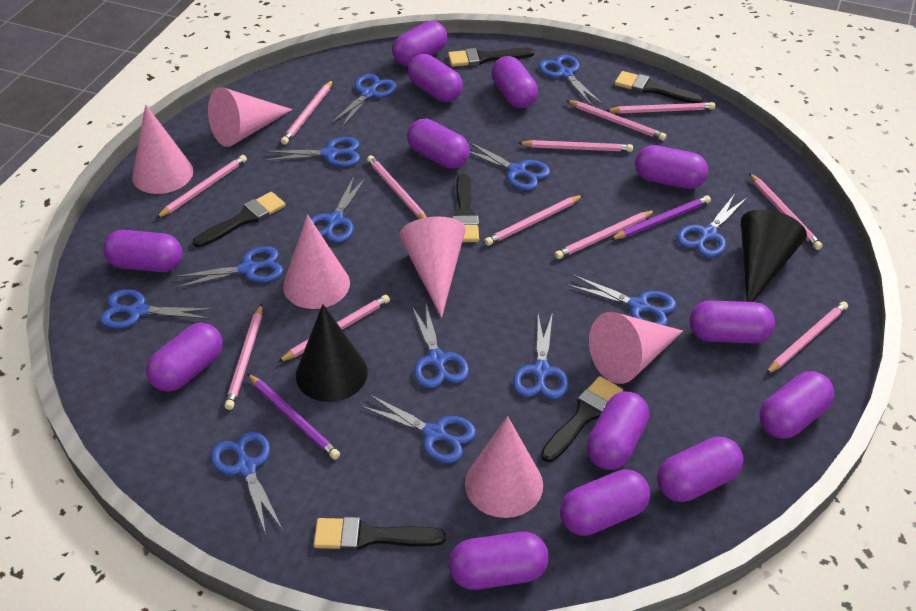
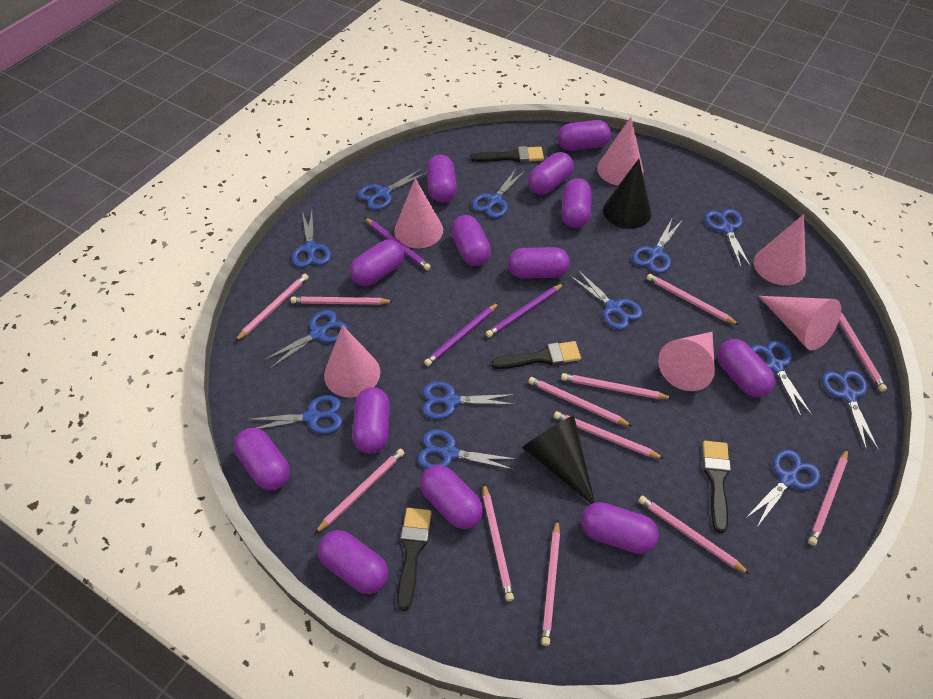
black brush: [193,192,286,248] [314,517,446,551] [448,48,534,67] [452,174,479,242] [541,376,623,462] [615,71,704,103] = 6 -> [397,508,432,611] [470,146,544,163] [491,341,581,369] [703,441,731,534] = 4
purple pencil: [247,373,340,460] [610,195,711,240] = 2 -> [364,217,431,270] [424,303,499,366] [486,283,564,338] = 3

